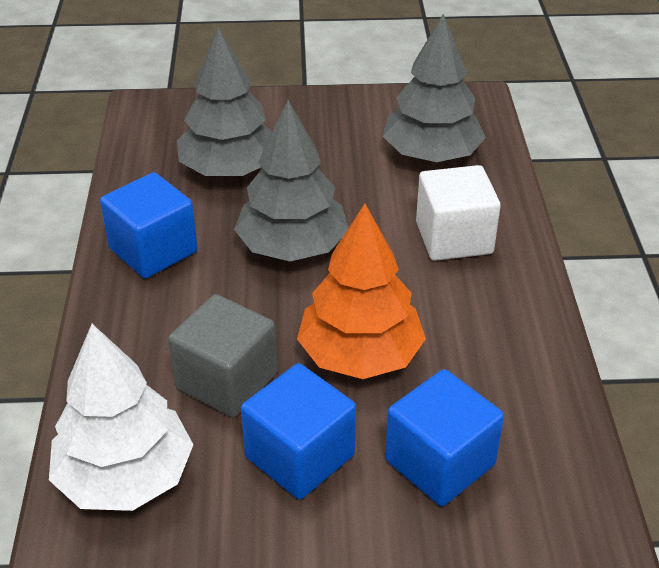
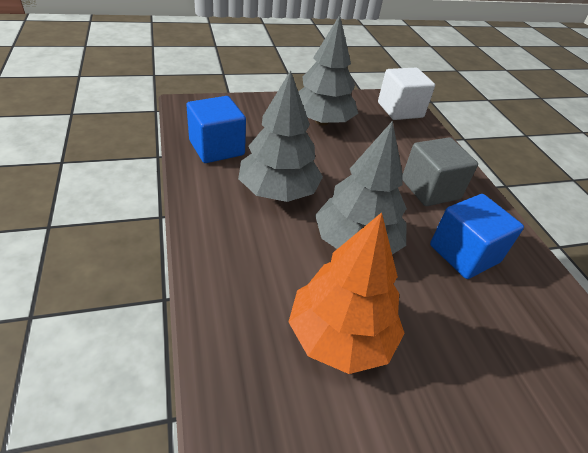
blue cube: [100,172,198,278] [241,363,356,499] [385,369,504,506] = 3 -> [186,96,246,163] [430,194,524,279] = 2
white tree: [49,324,194,511] = 1 -> none = 0

